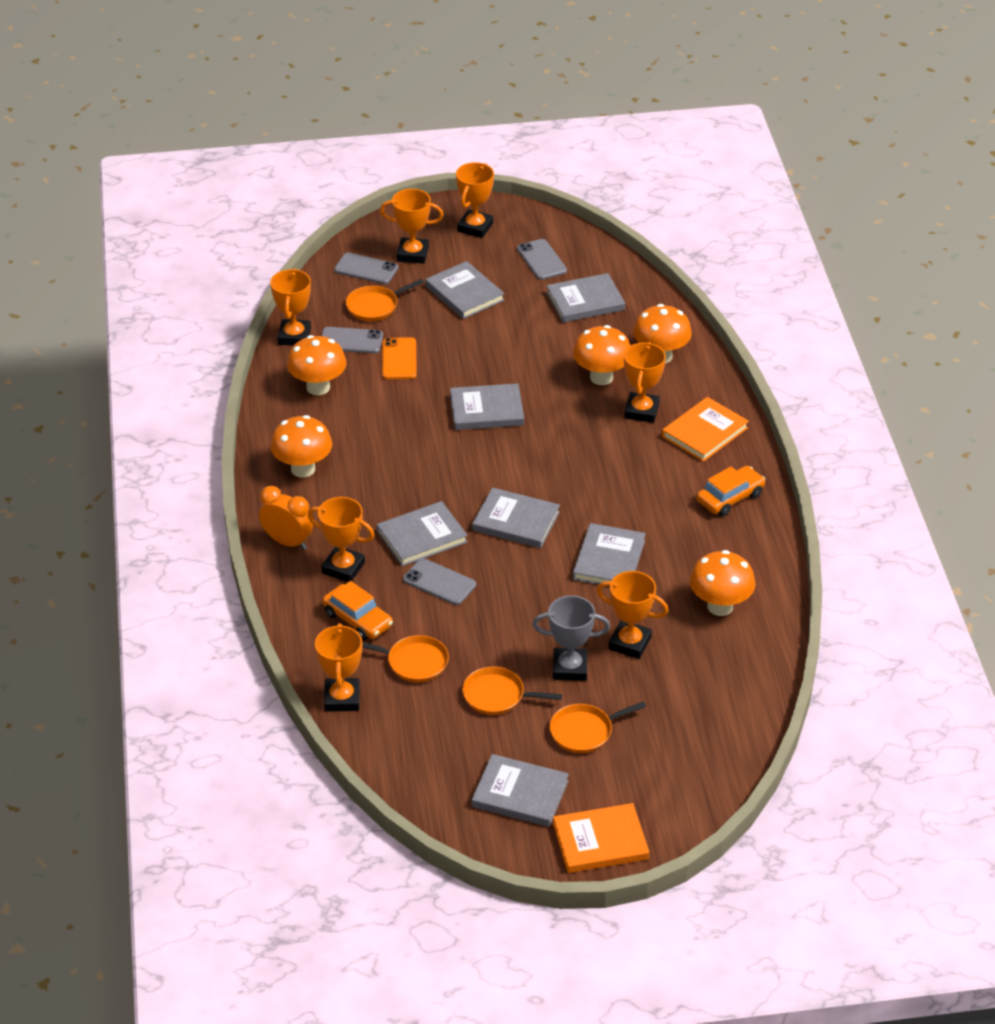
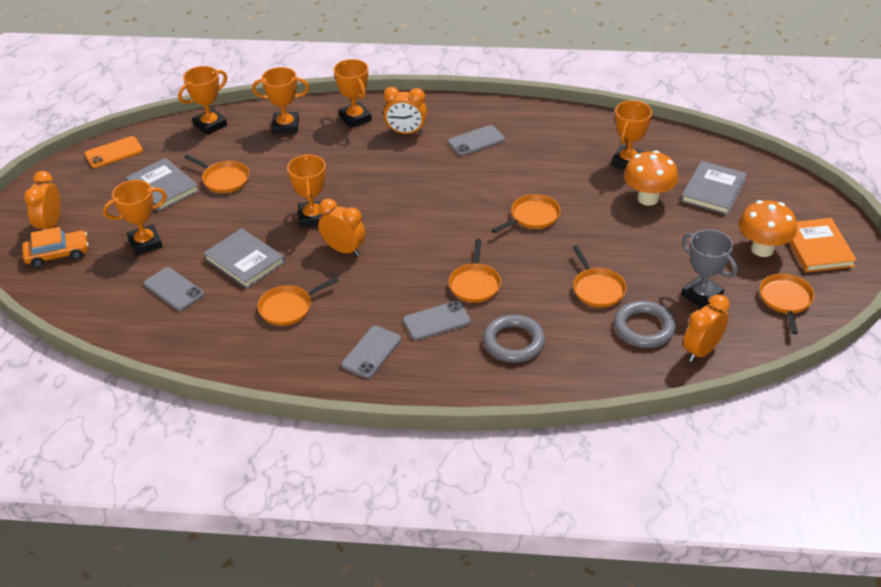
grey book: [377,501,468,566] [425,261,505,319] [450,383,524,430] [472,487,560,548] [472,754,569,827] [546,273,625,323] [573,523,646,587] = 7 -> [126,158,199,211] [203,228,285,289] [681,161,747,215] = 3
grey ring: none = 0 -> [483,315,545,363] [614,301,676,348] = 2
orange book: [553,803,649,873] [662,397,749,462] = 2 -> [789,218,857,273] = 1
orange car: [322,581,393,640] [697,466,766,516] = 2 -> [22,227,89,268] = 1
orange clock: [259,486,313,550] = 1 -> [24,171,61,230] [318,199,366,256] [383,87,427,134] [683,294,730,362] = 4
orange mushroom: [270,415,332,478] [287,335,346,395] [573,325,631,385] [633,304,692,363] [690,550,756,616] = 5 -> [624,150,678,206] [738,200,797,257] = 2
orange pan: [346,279,424,321] [362,635,449,682] [462,667,562,715] [550,701,646,753] = 4 -> [184,154,250,193] [258,277,339,326] [449,239,501,303] [492,194,560,233] [572,245,627,308] [760,274,814,334] = 6
orange trophy: [270,269,311,346] [308,497,375,582] [315,623,362,712] [380,189,444,264] [456,162,494,238] [597,571,668,659] [624,342,666,423] = 7 -> [103,180,167,255] [178,66,227,135] [252,67,309,134] [287,154,326,227] [334,59,372,128] [611,100,652,169] = 6

